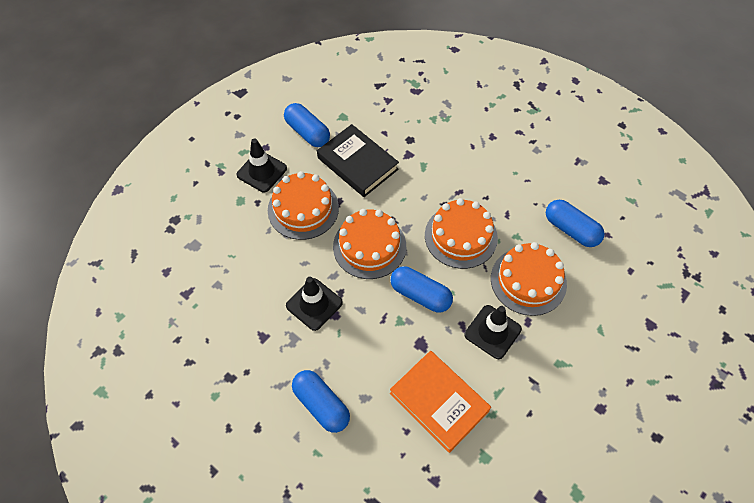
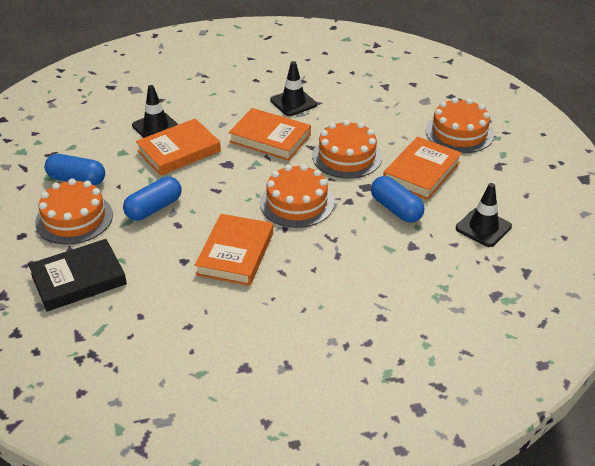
blue capsule: [284,103,330,147] [292,370,350,433] [391,266,453,312] [546,200,605,247] = 4 -> [45,154,105,186] [123,177,182,221] [371,176,424,223] = 3
orange book: [390,351,491,453] = 1 -> [136,118,221,176] [195,214,273,286] [229,108,311,161] [383,137,462,200] = 4

